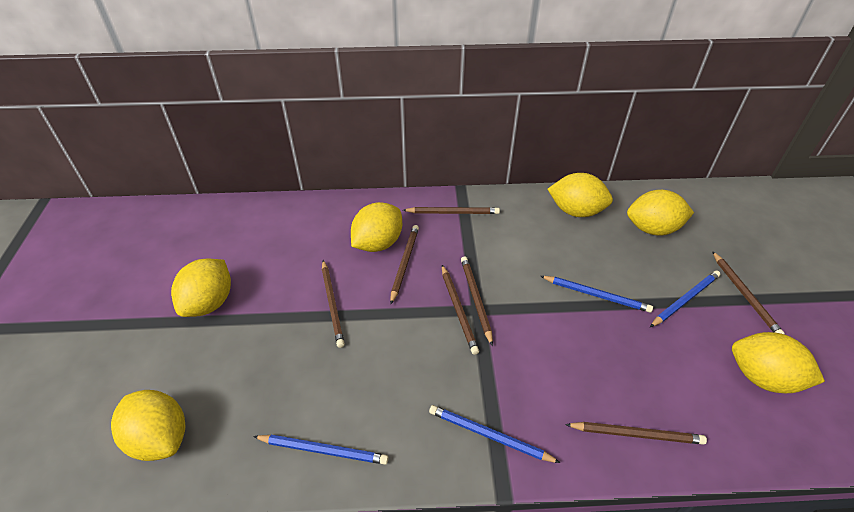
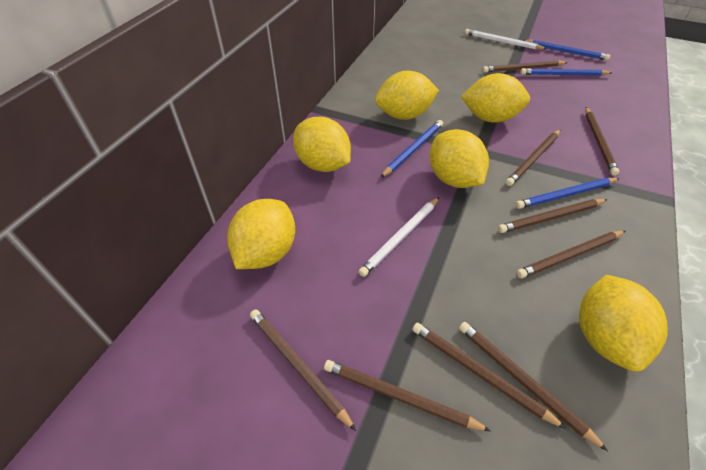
brown pencil: [322,260,345,348] [390,225,419,304] [403,207,500,214] [442,265,479,355] [461,256,493,346] [565,422,707,445] [712,251,785,334] = 7 -> [250,309,356,431] [324,360,491,431] [412,323,566,429] [459,322,608,451] [483,60,568,73] [498,199,608,233] [506,129,561,186] [516,231,625,278] [585,107,619,176] = 9
white pencil: none = 0 -> [358,197,439,277] [465,29,547,50] = 2

